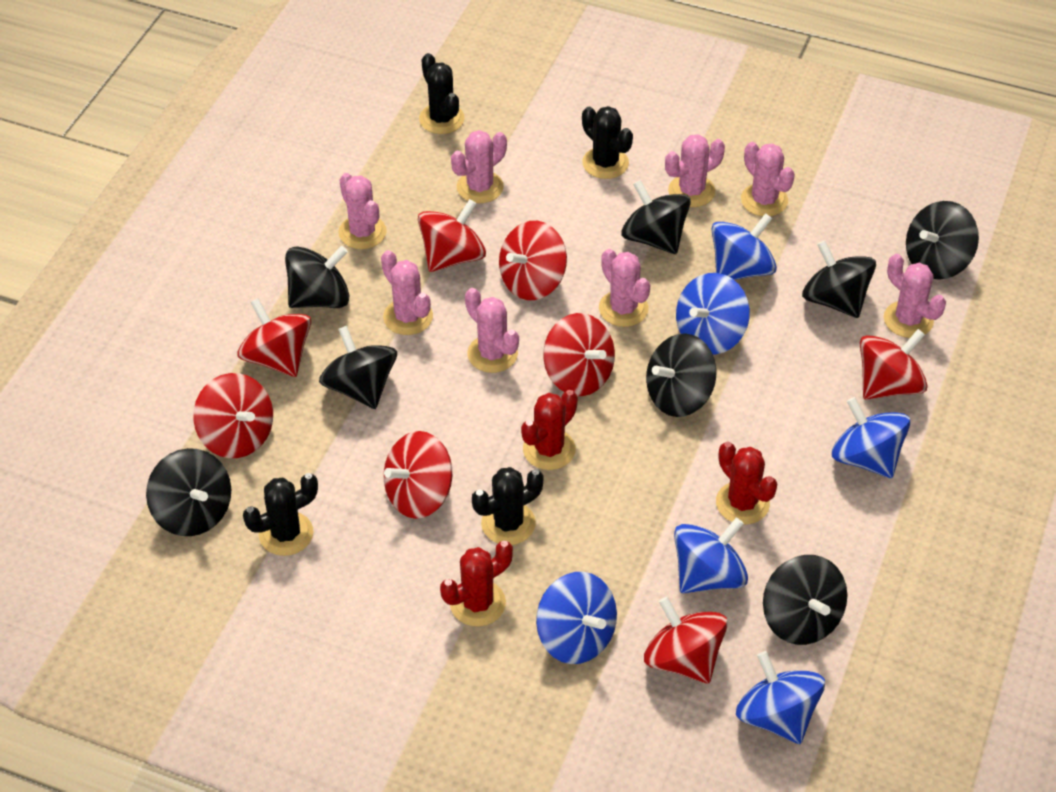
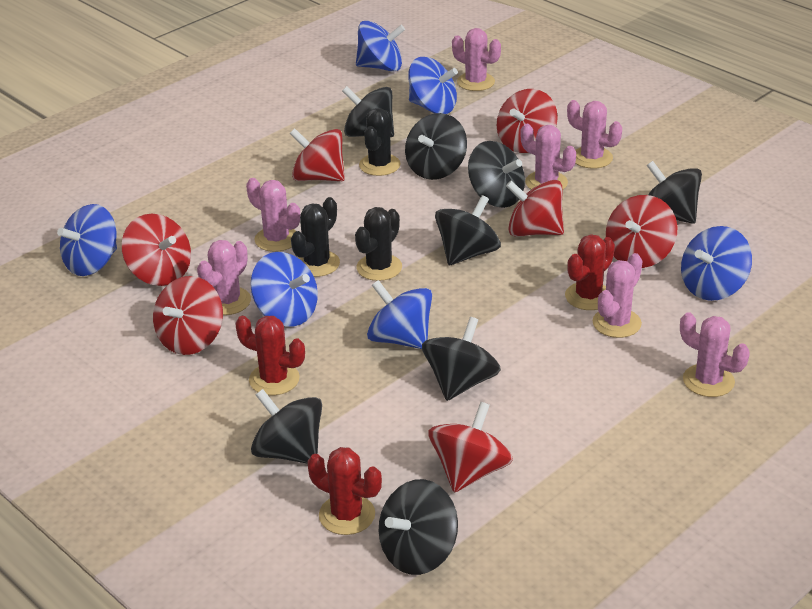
black cactus: [243,473,318,556] [419,53,465,134] [472,467,544,545] [582,106,633,179] = 4 -> [291,197,340,277] [355,207,402,281] [359,108,401,176] = 3
pink cactus: [338,173,387,249] [381,250,433,335] [451,130,507,203] [465,288,519,373] [599,249,650,327] [665,134,725,207] [741,142,795,216] [884,254,946,338] = 8 -> [197,240,251,315] [246,178,300,252] [452,28,501,91] [520,124,576,190] [567,100,622,169] [593,253,643,338] [680,312,750,397] = 7
red spinning top: [193,373,273,458] [237,298,311,377] [384,431,452,519] [418,199,486,272] [499,221,567,300] [543,313,615,396] [644,597,728,684] [860,329,928,399] = 8 -> [122,214,191,286] [153,276,223,355] [289,128,345,181] [428,402,513,493] [496,89,558,153] [506,180,564,236] [606,195,678,268] = 7

